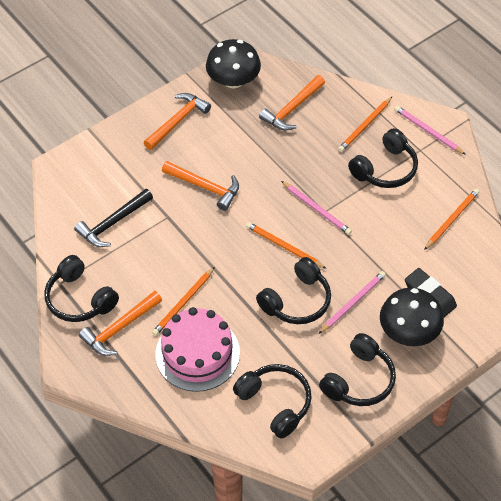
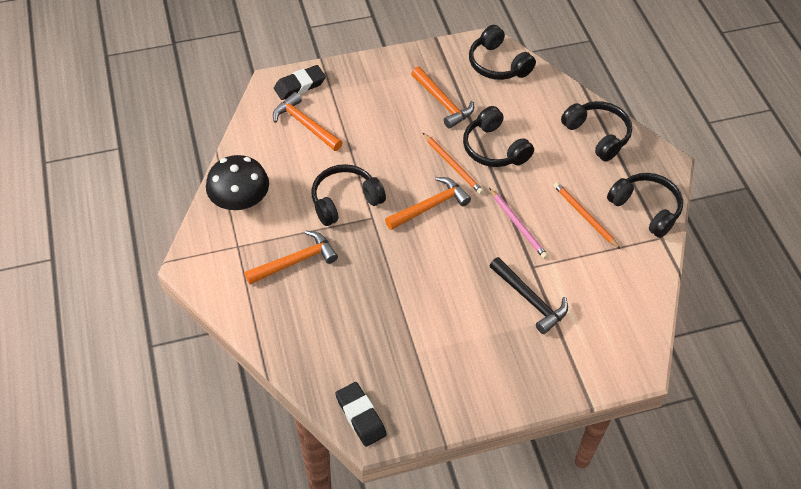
black eraser: [405,268,457,317] = 1 -> [274,65,326,100] [335,382,387,447] = 2
black mushroom: [206,39,261,88] [380,288,444,346] = 2 -> [206,155,269,210] = 1
orange pencil: [152,267,215,336] [246,222,327,269] [338,97,392,152] [424,188,479,250] = 4 -> [423,133,484,194] [553,182,621,250] = 2
pink cake: [155,307,240,392] = 1 -> none = 0
pink pencil: [281,181,352,235] [319,271,386,334] [394,106,466,155] = 3 -> [489,188,548,259] = 1

